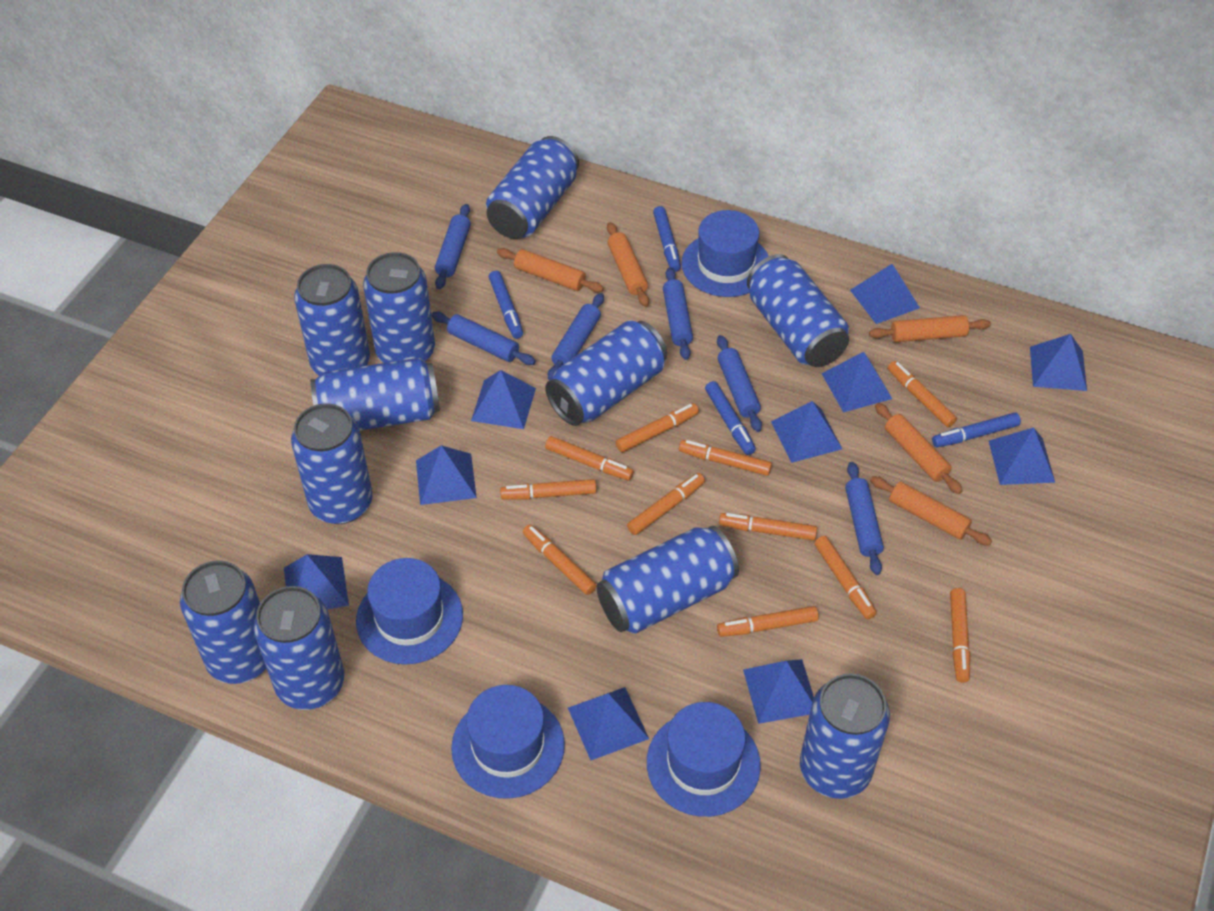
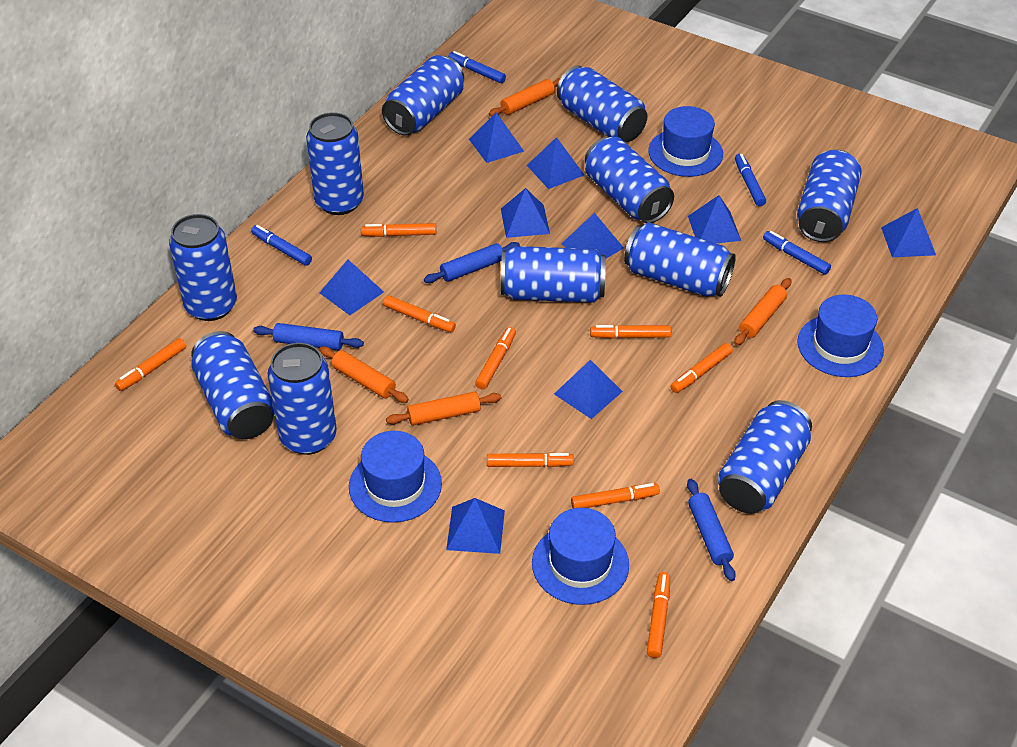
blue pyramid: [284,554,349,610] [416,445,477,505] [471,370,536,429] [568,687,649,760] [743,659,814,724] [771,401,842,463] [822,352,892,413] [850,264,920,324] [989,428,1055,485] [1030,334,1087,391] = 10 -> [319,260,384,315] [446,498,505,554] [469,113,524,163] [501,188,550,238] [527,137,584,189] [554,360,623,419] [561,213,624,258] [688,195,741,243] [881,208,936,257] = 9
blue rolling pin: [431,311,536,365] [435,204,471,289] [548,293,604,380] [663,267,693,360] [717,335,762,432] [845,462,884,575] = 6 -> [253,323,364,351] [424,242,520,283] [687,479,736,581] = 3
orange marker: [500,479,596,499] [523,524,597,595] [545,436,634,481] [616,403,699,452] [627,473,705,535] [679,440,772,476] [717,606,819,637] [719,513,817,540] [814,536,877,619] [888,361,957,427] [950,588,970,683] = 11 -> [115,338,186,391] [361,223,436,237] [383,295,456,332] [475,327,516,389] [487,452,574,467] [571,483,660,508] [590,325,671,339] [647,572,670,658] [671,343,733,393] = 9
orange rolling pin: [497,248,604,293] [607,222,649,307] [869,315,991,342] [870,476,992,546] [875,403,962,494] = 5 -> [319,346,409,403] [386,392,501,425] [489,77,561,117] [734,278,792,345] = 4

